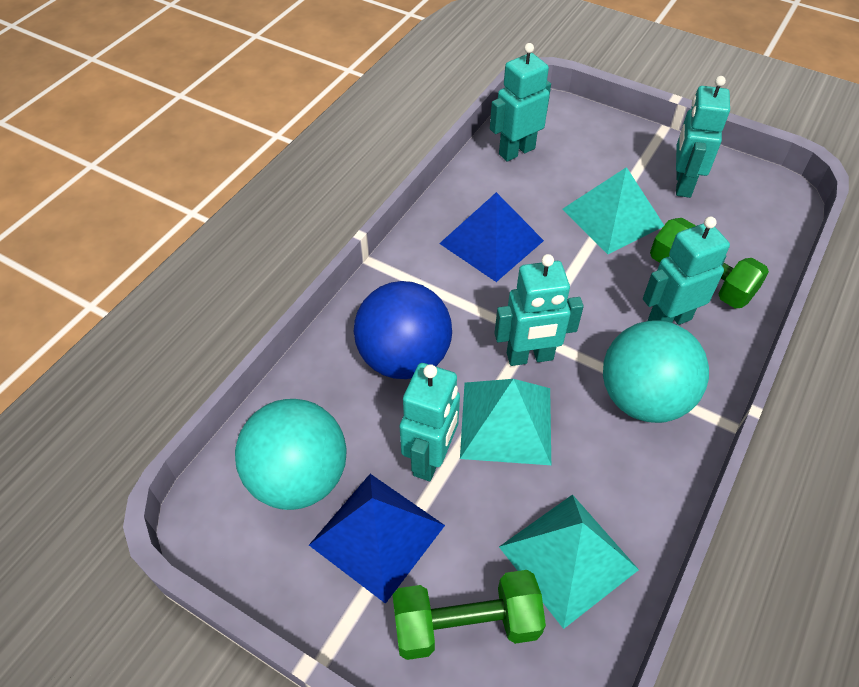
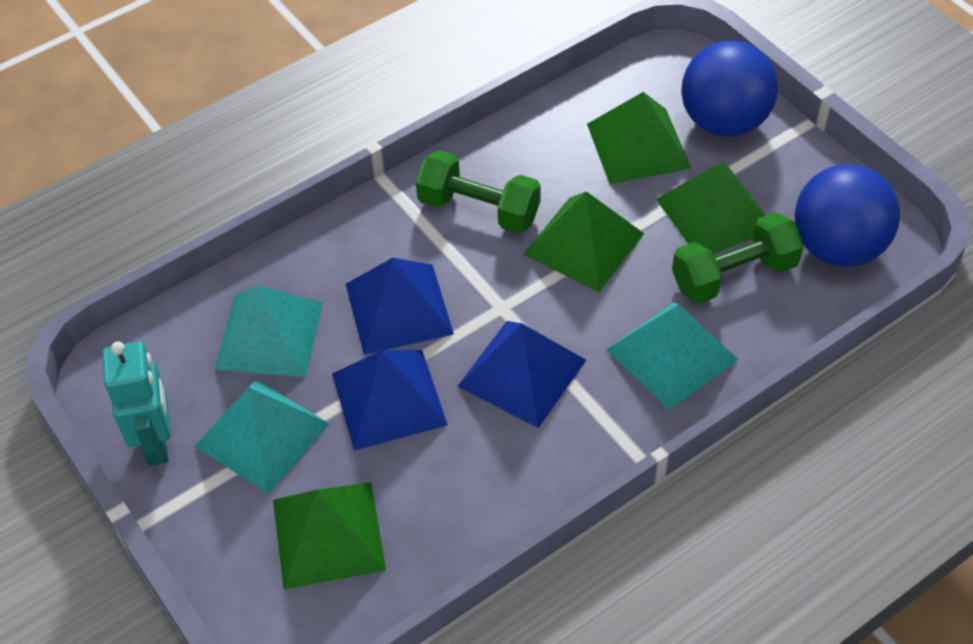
blue ball: [354,281,452,379] = 1 -> [681,40,778,137] [795,164,900,267] = 2
blue pyramid: [309,474,445,604] [439,192,544,282] = 2 -> [332,350,448,451] [346,258,454,355] [457,321,586,428] = 3
green pyramid: none = 0 -> [273,482,386,589] [523,191,644,292] [587,92,691,184] [656,161,766,254] = 4
turquoise ball: [235,399,346,510] [603,320,709,423] = 2 -> none = 0
turquoise robot: [400,363,460,481] [490,43,551,161] [494,254,584,366] [643,217,730,325] [676,76,730,198] = 5 -> [102,341,171,466] = 1

